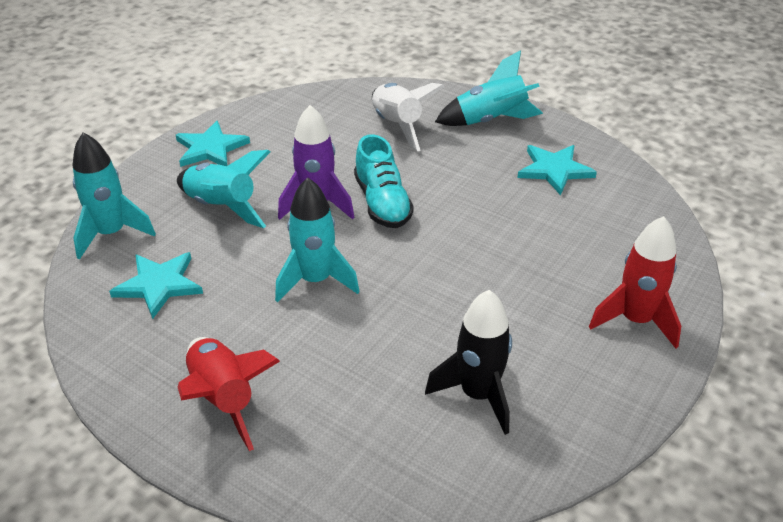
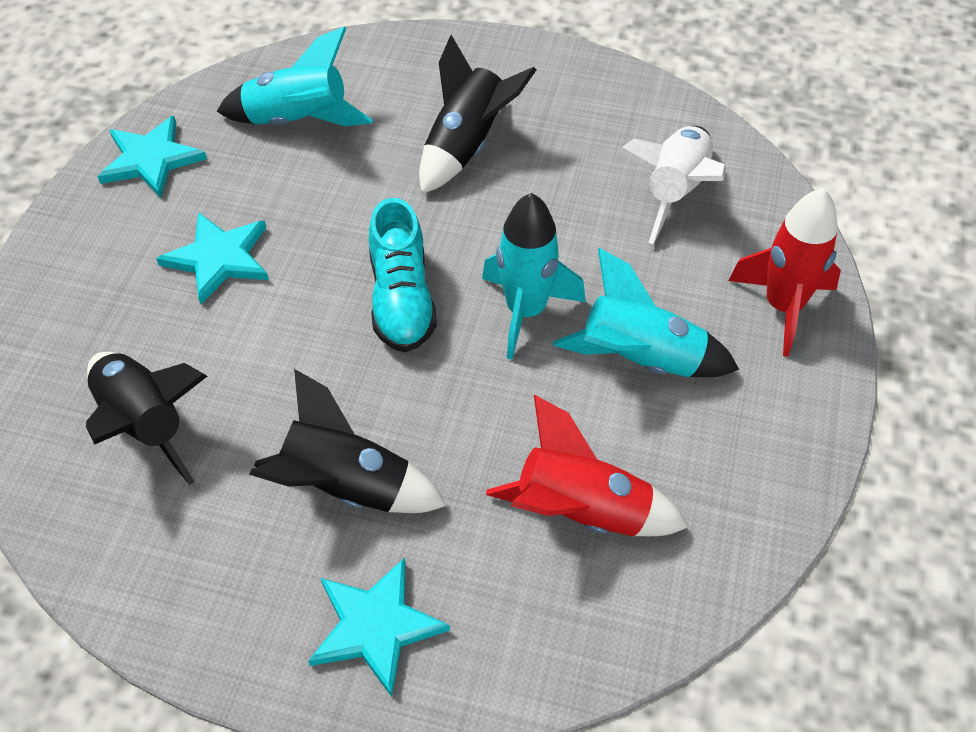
black rocket: [425,290,512,435] = 1 -> [86,352,207,485] [249,369,447,513] [419,35,536,194] = 3
purple rocket: [278,105,354,220] = 1 -> none = 0
turquoise rocket: [72,132,156,260] [177,150,270,228] [275,177,360,302] [435,50,543,126] = 4 -> [216,27,373,126] [482,193,586,360] [553,248,739,377] = 3

